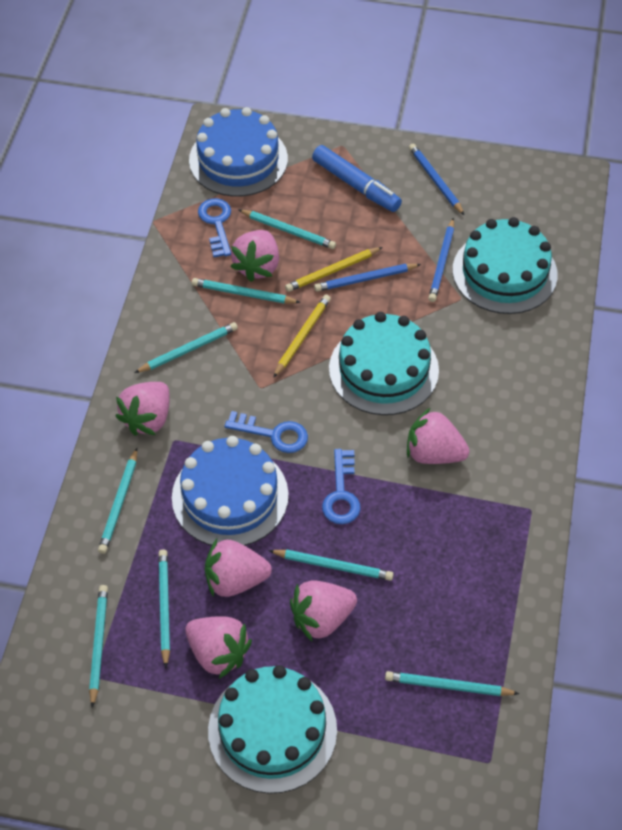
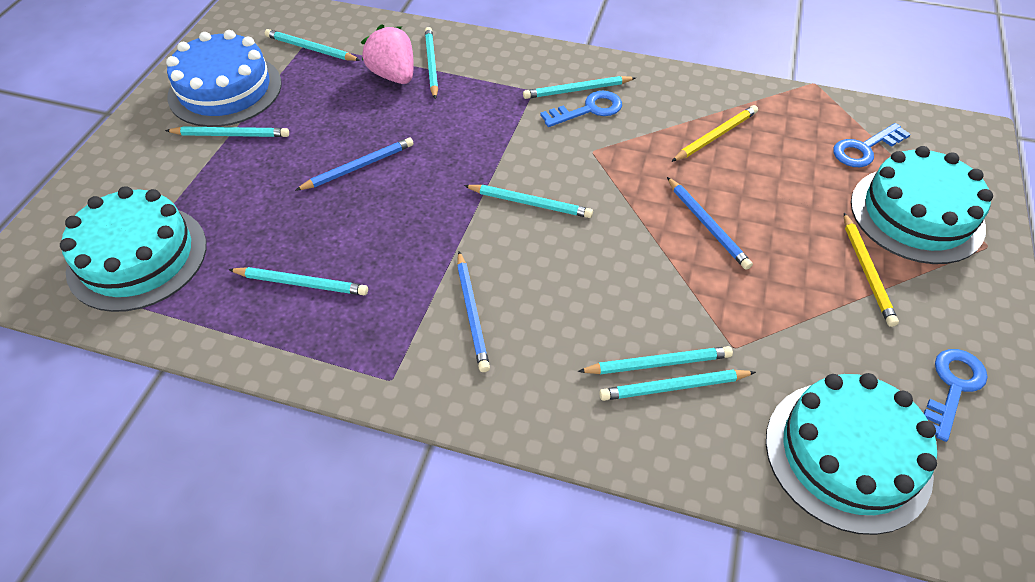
blue cake: [172,436,289,546] [189,107,288,197] = 2 -> [166,30,282,127] = 1
blue marker: [312,145,402,212] = 1 -> none = 0
pink strawberry: [115,382,170,436] [185,616,252,679] [205,539,272,597] [231,230,279,282] [290,581,357,642] [407,408,470,464] = 6 -> [361,24,414,84] = 1

